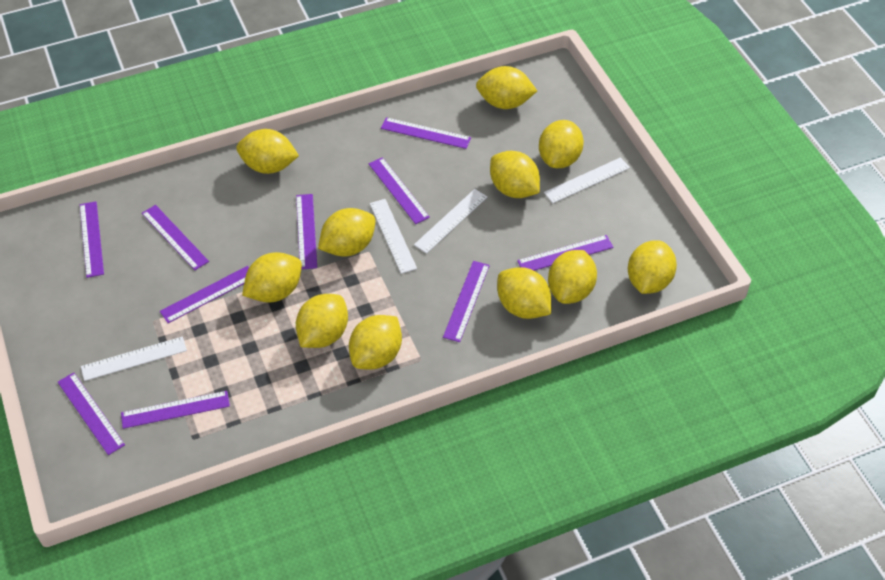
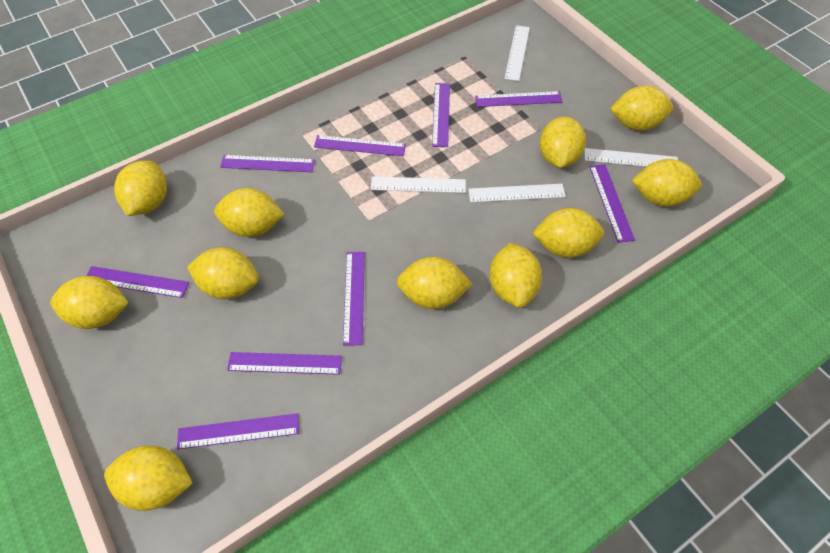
purple ruler: [58,372,125,455] [80,201,104,278] [121,391,230,429] [142,205,209,270] [160,266,249,323] [296,194,317,270] [369,157,430,224] [381,117,471,149] [443,261,490,342] [517,235,613,271] = 10 -> [86,266,189,298] [177,413,299,450] [220,155,315,172] [227,352,342,375] [314,135,406,156] [343,252,365,345] [432,83,450,147] [475,91,563,107] [589,164,635,243] = 9

